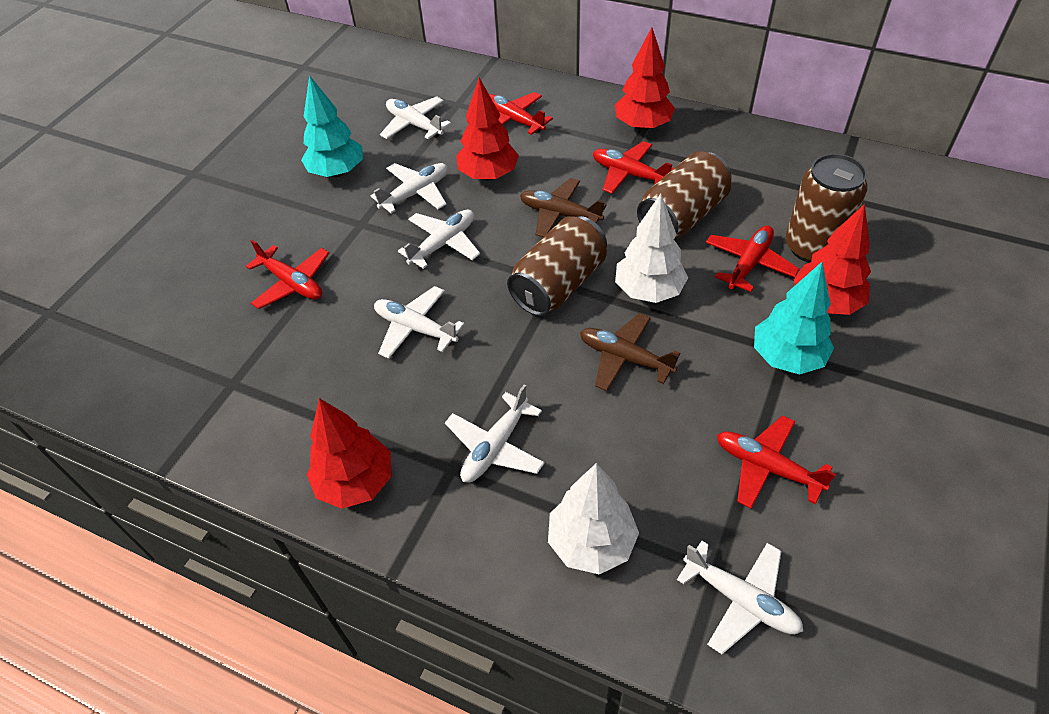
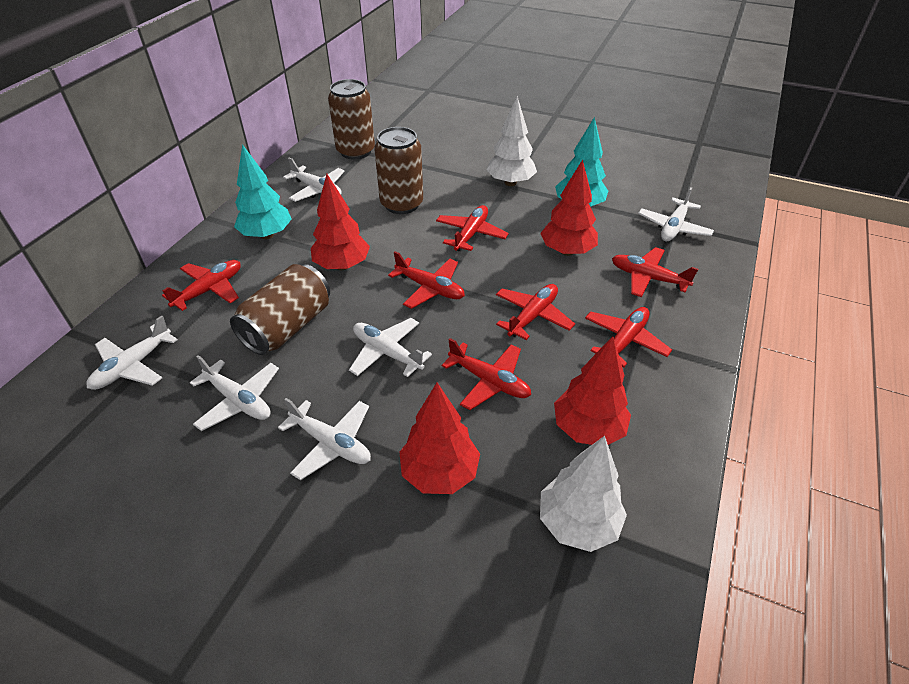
brown plane: [520,178,606,237] [580,313,680,391] = 2 -> none = 0
red plane: [245,240,329,309] [489,92,553,135] [593,141,674,194] [706,225,800,292] [717,415,836,509] = 5 -> [162,260,241,311] [388,251,465,309] [436,205,509,252] [442,338,531,410] [496,284,575,340] [585,307,672,367] [612,247,698,297] = 7

